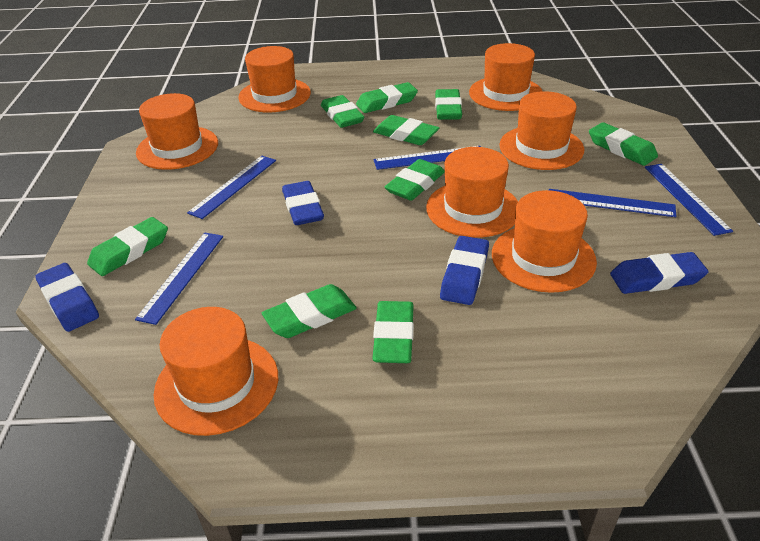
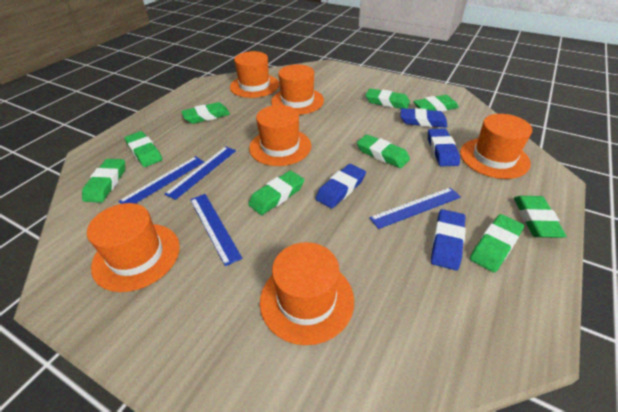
blue ruler: [135,232,223,325] [187,156,276,219] [373,146,481,170] [549,189,676,217] [645,164,733,236] = 5 -> [118,156,204,204] [164,146,236,200] [190,194,242,266] [369,187,461,229] = 4
orange hat: [136,93,218,170] [153,307,278,436] [238,46,311,112] [426,147,518,238] [469,43,542,111] [492,190,597,293] [499,91,584,170] = 7 -> [87,203,180,292] [230,51,279,98] [249,105,311,166] [260,242,354,345] [271,65,324,115] [460,114,532,179] = 6

